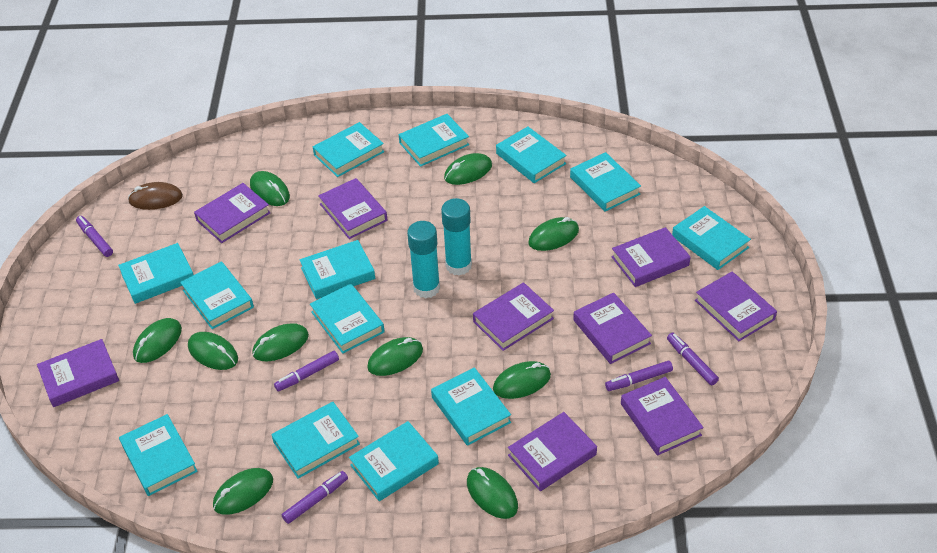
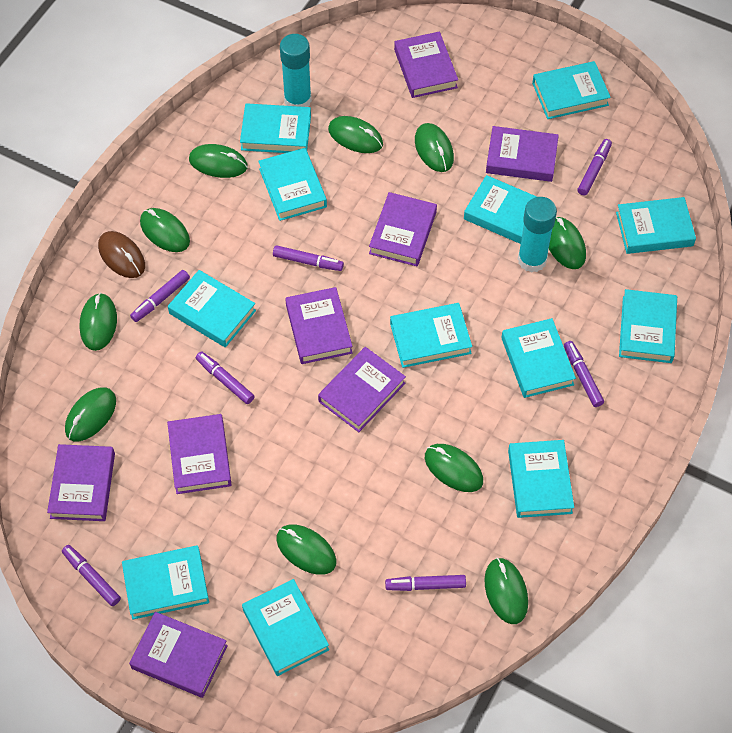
purple book: [37,339,119,407] [194,183,271,243] [318,178,387,239] [473,282,554,351] [508,412,597,491] [573,293,652,364] [611,227,691,287] [621,377,704,456] [695,272,777,341] = 9 -> [47,444,115,521] [129,612,228,698] [167,414,232,494] [285,287,353,364] [318,347,406,432] [369,192,437,266] [394,31,458,98] [486,126,559,182] = 8
purple marker: [76,216,113,257] [274,351,339,391] [282,471,348,524] [605,361,673,391] [667,333,719,386] = 5 -> [62,545,121,606] [130,270,190,322] [196,352,254,404] [273,245,344,271] [385,575,466,591] [564,341,604,407] [577,139,612,196] = 7
turquoise book: [118,243,194,304] [119,414,198,496] [180,261,254,329] [271,402,360,479] [299,240,375,299] [310,283,385,354] [313,122,385,177] [349,421,439,501] [399,114,469,167] [431,367,511,446] [496,126,566,183] [570,152,641,212] [672,206,751,270] = 13 -> [122,545,209,619] [168,270,256,347] [240,103,311,153] [242,579,329,676] [258,148,327,221] [390,303,472,368] [464,175,537,244] [501,318,576,398] [508,440,574,518] [532,61,611,119] [616,197,696,254] [619,289,677,363] = 12

